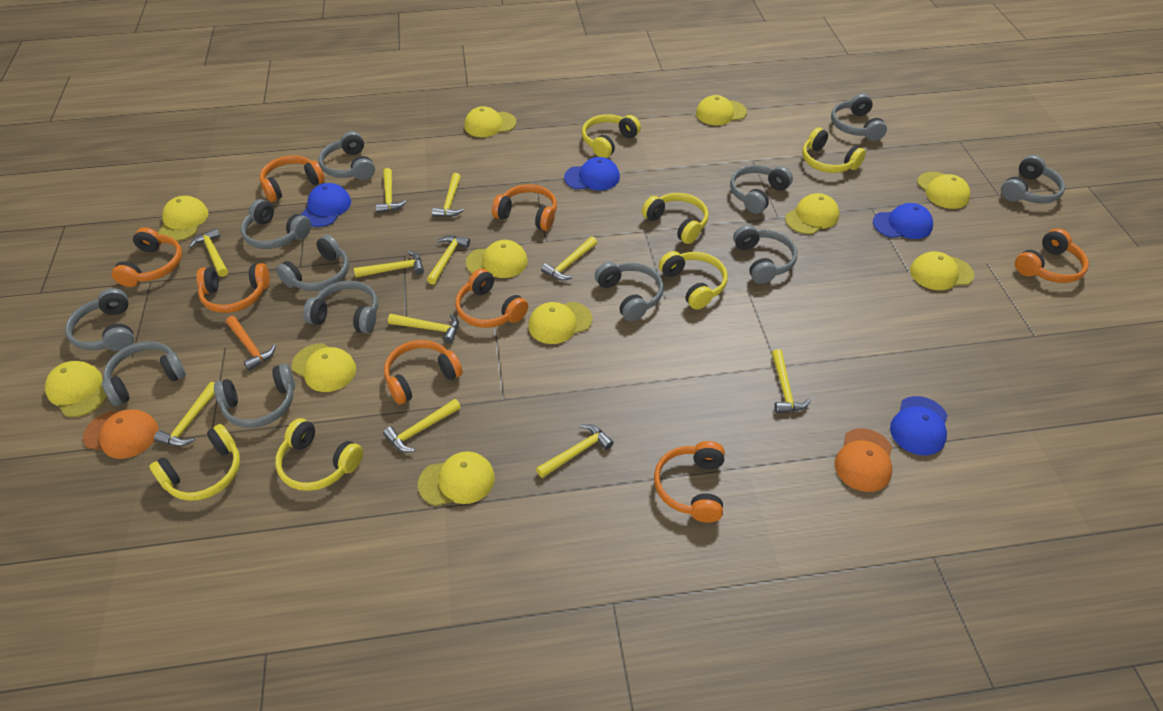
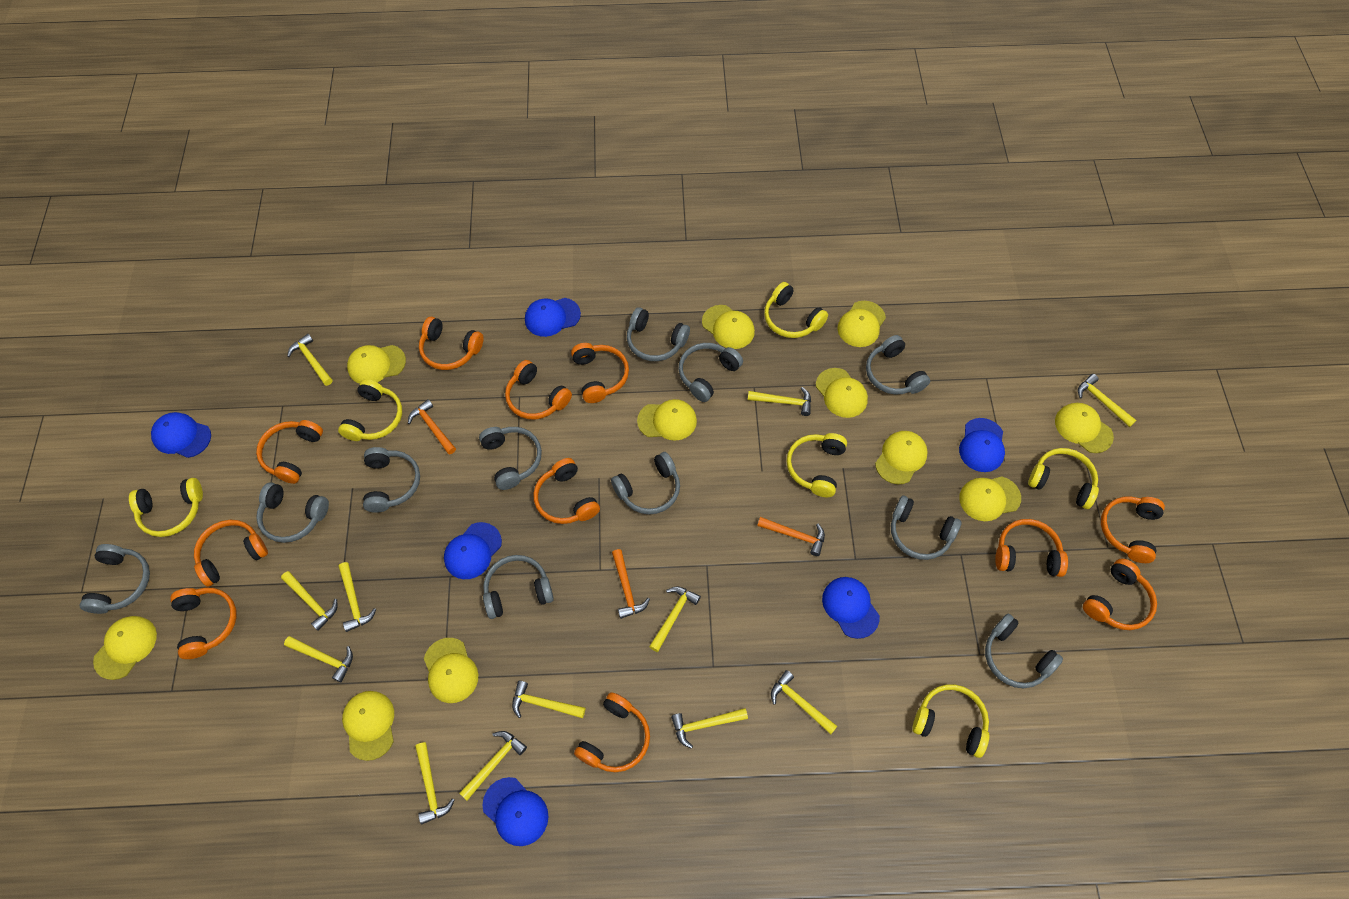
blue cap: [301,183,351,227] [564,157,620,190] [873,203,933,239] [890,396,948,456] = 4 -> [151,412,211,458] [444,522,502,579] [483,777,548,846] [525,298,581,337] [822,577,880,639] [959,418,1005,472] = 6
grey headphones: [65,288,134,351] [102,341,186,406] [214,364,295,428] [241,199,311,249] [276,235,349,291] [303,281,378,334] [318,131,375,180] [595,262,664,321] [730,165,793,214] [733,225,797,284] [831,94,887,141] [1001,155,1065,204] = 12 -> [79,544,150,614] [256,482,329,543] [363,447,420,513] [479,427,542,490] [483,555,554,619] [611,452,680,514] [627,307,690,361] [679,343,743,402] [866,335,930,395] [891,496,961,560] [985,614,1063,688] = 11
orange cap: [83,409,158,459] [835,428,892,492] = 2 -> none = 0
orange hammer: [226,316,276,371] = 1 -> [408,399,456,455] [612,549,650,619] [757,517,825,556] = 3
orange headphones: [112,227,182,287] [196,263,270,313] [260,155,325,202] [384,340,463,405] [455,268,528,328] [492,184,557,231] [654,441,725,523] [1015,229,1089,283] = 8 -> [170,587,237,659] [194,520,268,587] [256,420,323,484] [419,317,484,370] [505,360,572,419] [533,458,600,524] [571,343,629,403] [574,692,650,772] [995,519,1068,577] [1083,559,1157,630] [1101,496,1165,563] = 11
yellow hammer: [154,382,215,446] [189,228,228,277] [354,251,424,277] [376,168,406,213] [383,399,461,452] [388,314,459,343] [427,236,470,285] [432,173,464,217] [536,424,614,478] [541,237,597,281] [772,349,811,413] = 11 -> [281,571,337,631] [284,636,353,682] [287,334,333,386] [338,562,376,632] [415,742,455,824] [459,731,527,801] [512,681,585,718] [649,586,701,652] [671,708,748,749] [748,387,811,416] [771,670,838,734] [1078,374,1137,427] = 12

